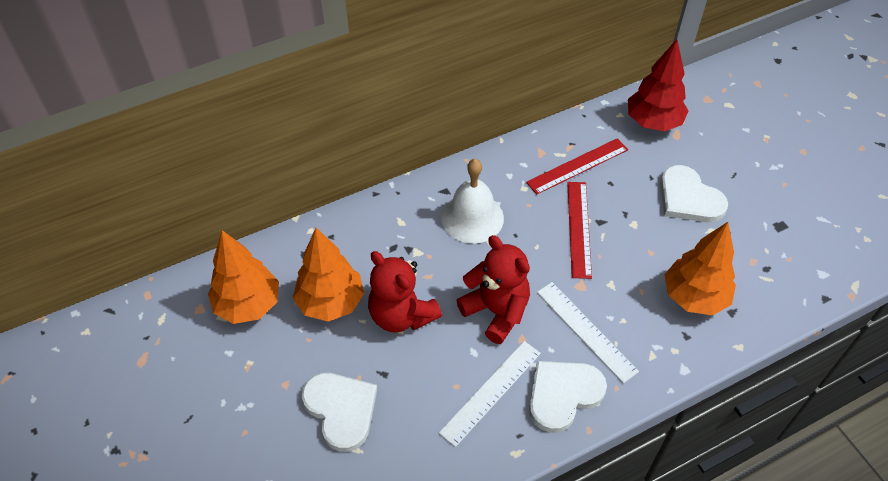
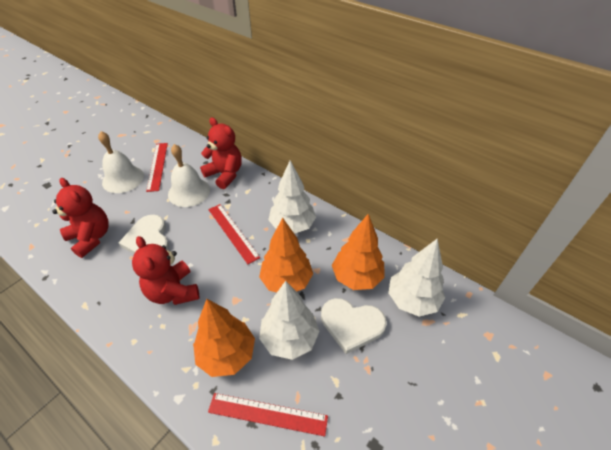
red ruler: [526,138,628,195] [567,182,592,279] = 2 -> [146,143,168,192] [208,204,260,264] [208,393,328,437] = 3
red teddy bear: [368,251,442,333] [456,235,530,344] = 2 -> [52,178,109,258] [132,236,200,305] [200,117,242,189] = 3
red tree: [628,39,688,131] = 1 -> none = 0
white bell: [441,159,504,244] = 1 -> [98,131,144,193] [168,144,210,207] = 2
white heart: [301,373,377,452] [529,361,607,433] [660,165,728,222] = 3 -> [119,215,169,254] [321,298,387,354] = 2
white ruler: [439,341,541,447] [537,282,639,383] = 2 -> none = 0
white tree: none = 0 -> [259,281,319,360] [268,160,316,234] [388,239,445,317] = 3

